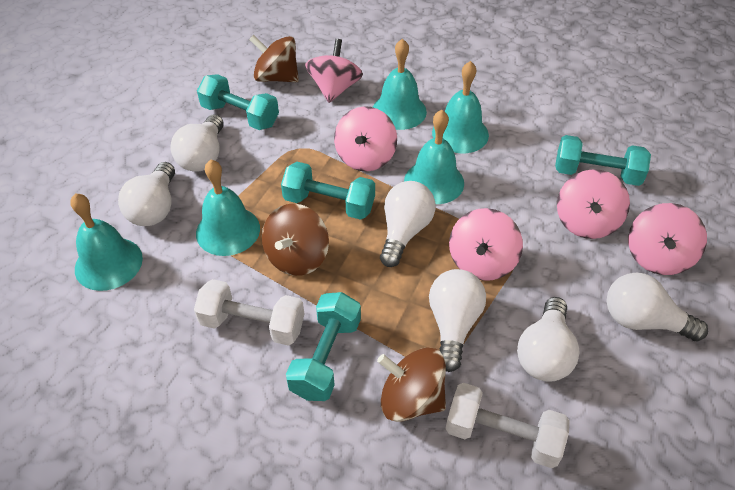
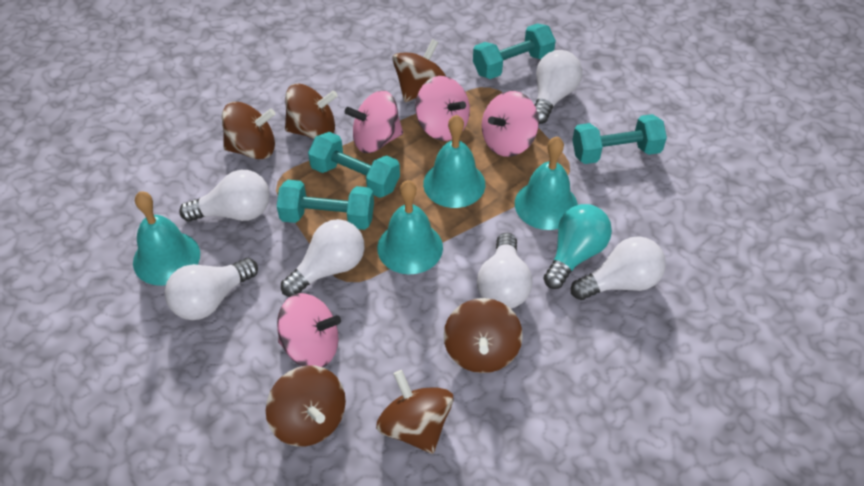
brown spinning top: [249,35,299,82] [262,204,329,276] [377,347,446,422] = 3 -> [222,102,275,159] [266,365,346,447] [285,84,338,139] [376,370,453,454] [392,39,446,102] [444,298,523,373] = 6
pink spinning top: [305,39,363,103] [334,106,397,171] [449,208,523,281] [557,169,630,239] [628,203,707,275] = 5 -> [277,293,341,367] [345,91,403,153] [415,76,470,141] [482,91,539,157] = 4
turquoise bell: [70,193,143,291] [196,160,260,256] [373,38,427,130] [404,110,464,204] [432,61,489,153] = 5 -> [133,191,200,286] [377,180,443,274] [423,115,485,208] [515,137,578,230] = 4
turquoise light bulb: none = 0 -> [543,204,612,289] = 1
white dumbbell: [194,279,304,346] [445,383,570,468] = 2 -> none = 0

